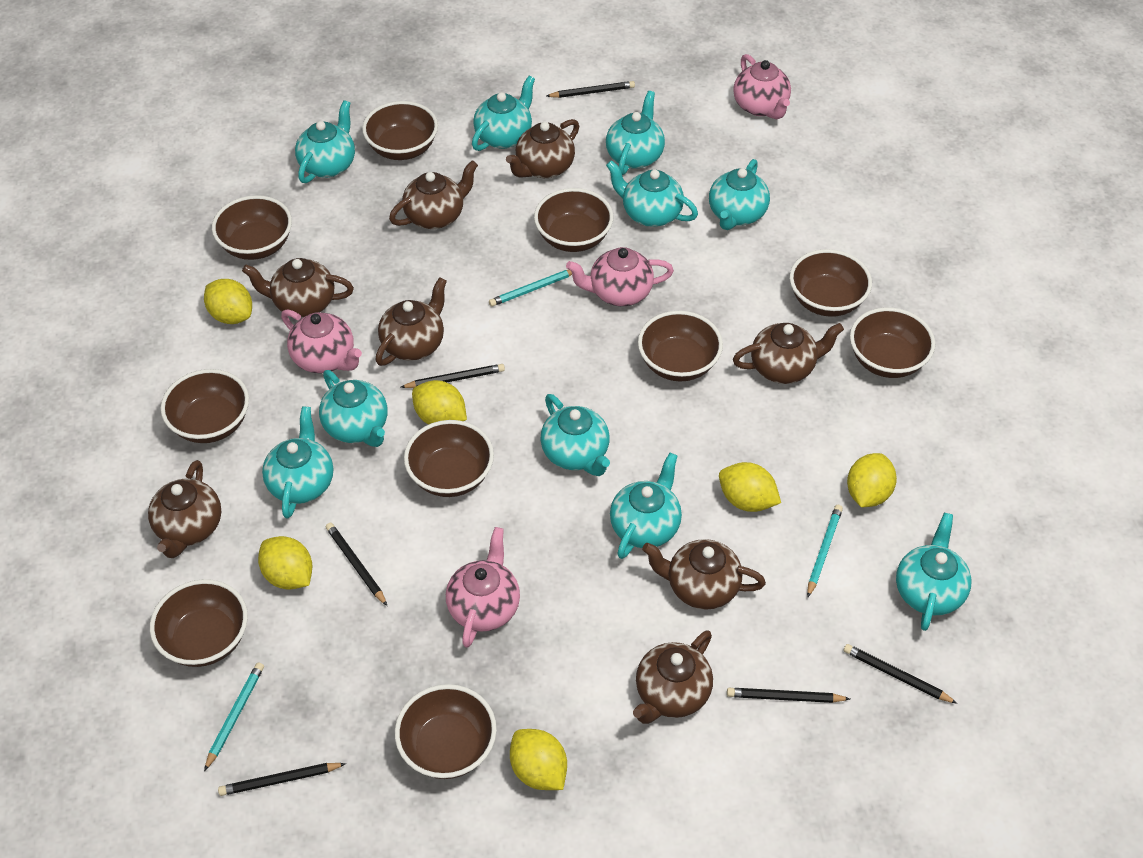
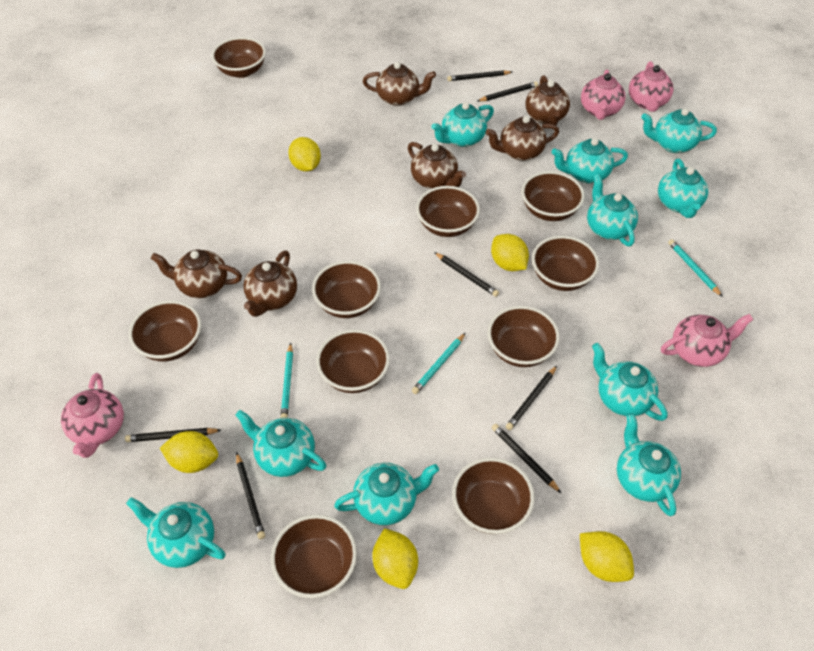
black pencil: [218,763,346,796] [326,523,387,606] [401,364,505,388] [547,81,635,98] [727,688,850,703] [844,644,958,704] = 6 -> [125,428,221,442] [236,452,265,539] [434,252,499,297] [447,70,512,81] [477,82,538,101] [492,424,561,493] [506,366,557,430] = 7
brown teapot: [148,460,221,558] [242,258,354,317] [375,277,447,366] [389,160,478,229] [506,119,579,178] [633,630,713,724] [642,539,766,610] [733,323,844,384] = 8 -> [151,250,242,298] [243,250,297,317] [363,62,436,106] [408,142,466,189] [486,116,559,161] [525,75,570,125] = 6
yellow lemon: [204,279,252,324] [258,536,313,590] [412,380,467,425] [510,729,567,790] [719,462,781,512] [847,453,897,507] = 6 -> [160,431,218,473] [288,137,321,172] [372,528,418,589] [491,234,529,271] [580,531,634,582] = 5

